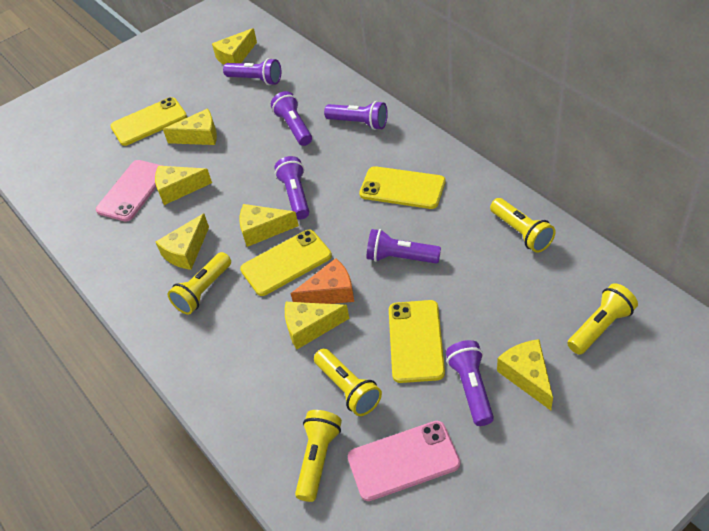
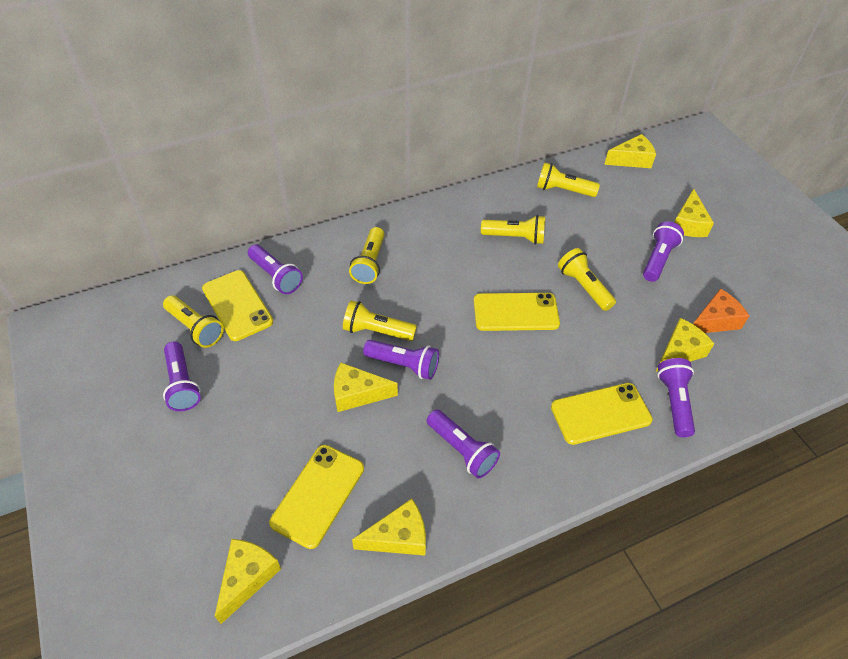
pink phone: [96,160,163,222] [348,421,460,501] = 2 -> none = 0
yellow cheese: [155,166,212,205] [156,214,209,270] [163,109,217,145] [212,28,257,65] [239,204,299,247] [285,302,349,349] [497,339,553,410] = 7 -> [215,539,281,624] [334,363,398,412] [352,498,426,556] [604,134,656,168] [656,318,714,372] [674,189,714,237] = 6
yellow flashlight: [168,252,231,315] [295,410,342,502] [314,349,382,416] [490,198,556,253] [567,283,638,355] = 5 -> [163,295,224,348] [343,300,417,341] [349,227,385,284] [481,215,545,245] [537,162,600,197] [558,248,616,311] = 6

